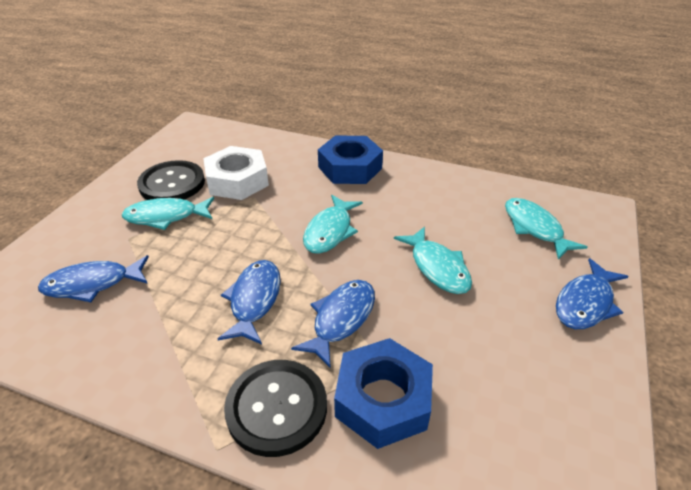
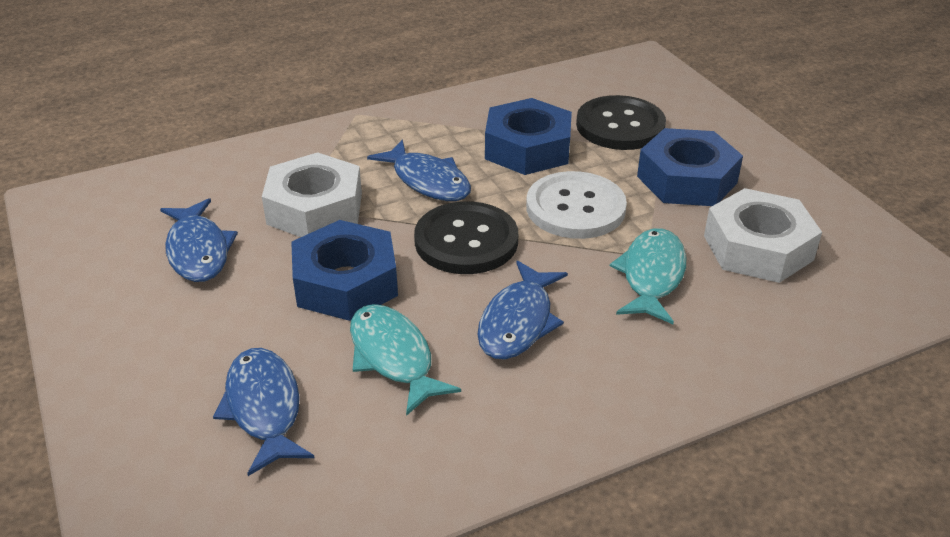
blue nut: [318,135,383,184] [334,338,433,449] = 2 -> [291,220,398,321] [485,98,572,175] [637,128,743,206] = 3
turquoise fish: [122,197,214,230] [303,195,363,254] [394,226,472,294] [505,198,587,260] = 4 -> [350,304,461,416] [610,228,686,324] = 2
white button: none = 0 -> [526,171,627,239] = 1
white nut: [203,146,269,200] = 1 -> [262,152,362,237] [704,188,822,283] = 2

